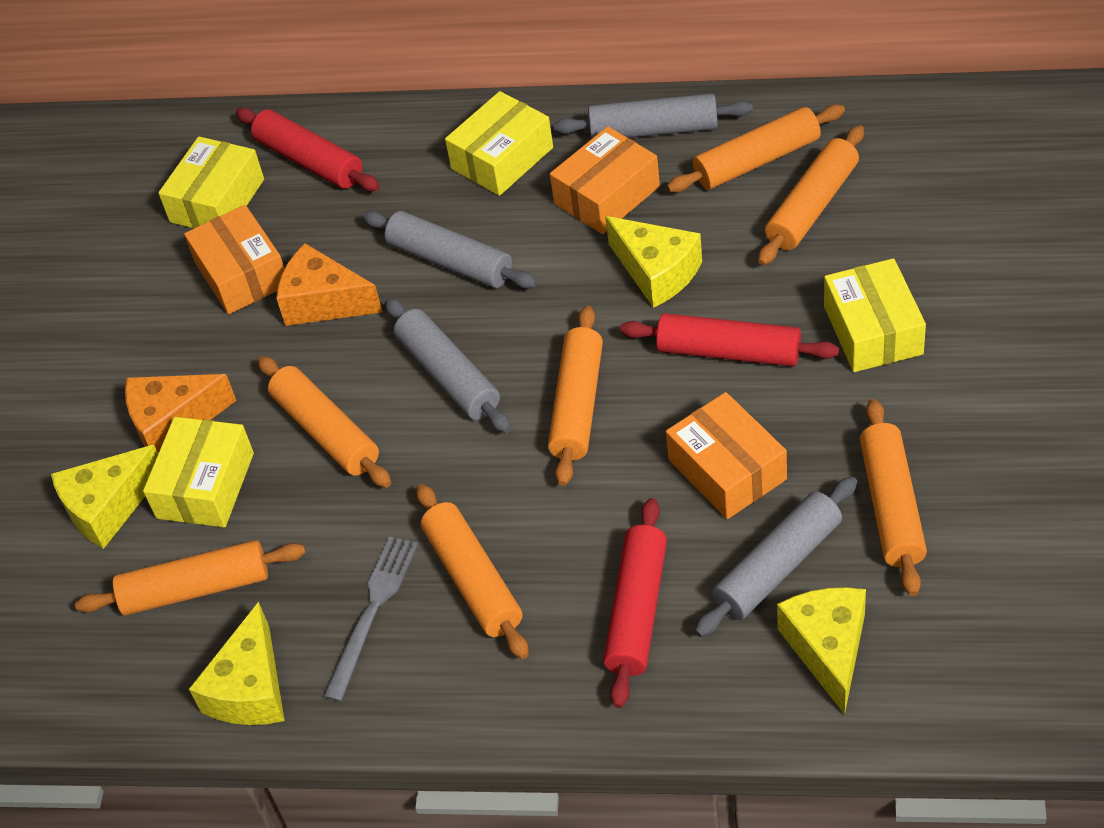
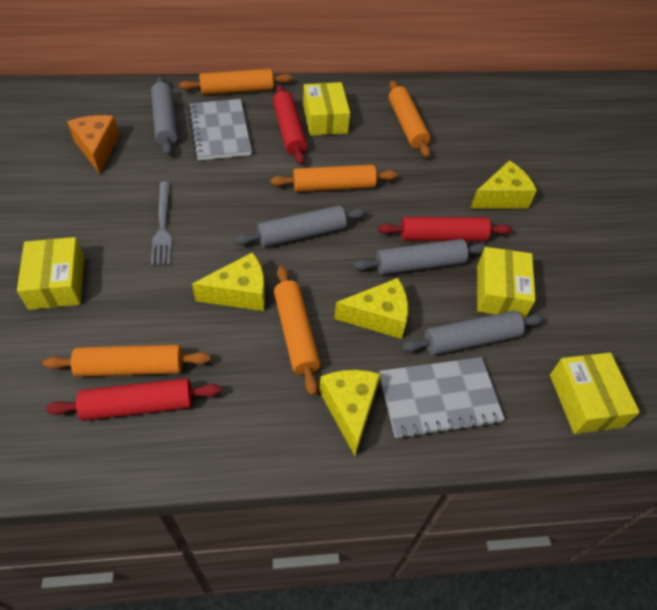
grey notebook: none = 0 -> [188,99,252,161] [379,357,505,439] = 2
orange box: [184,205,285,314] [550,126,660,234] [666,392,787,519] = 3 -> none = 0
orange cheese: [125,374,237,454] [276,243,382,326] = 2 -> [67,115,120,174] = 1
orange rolling pin: [75,540,306,616] [258,356,391,488] [416,484,529,659] [548,306,603,486] [667,105,845,192] [758,125,864,265] [860,399,927,596] = 7 -> [43,344,211,377] [179,69,293,95] [271,165,398,192] [274,266,321,396] [388,80,430,158] = 5

